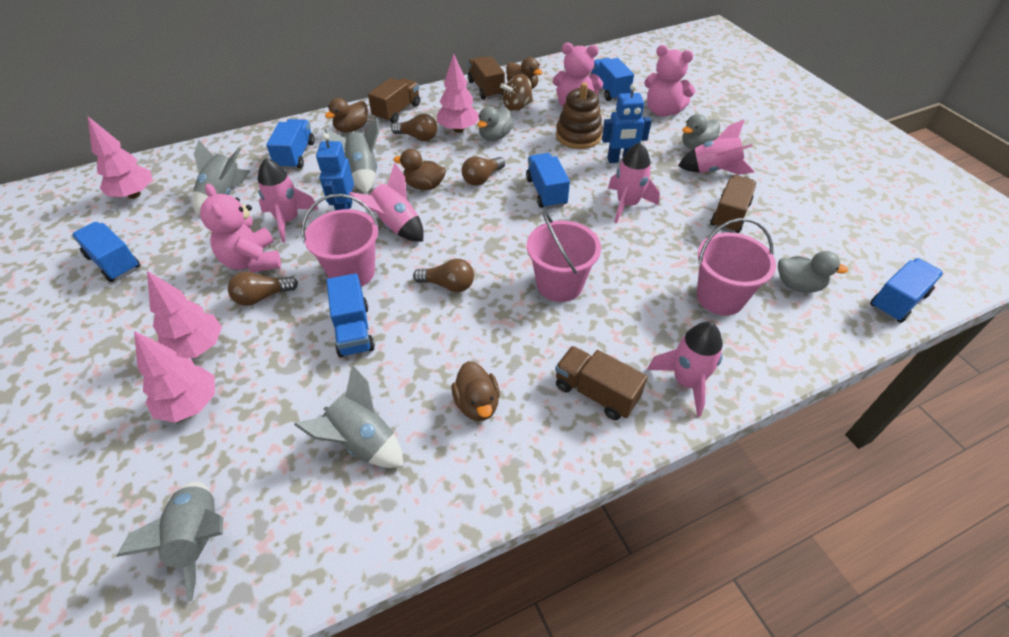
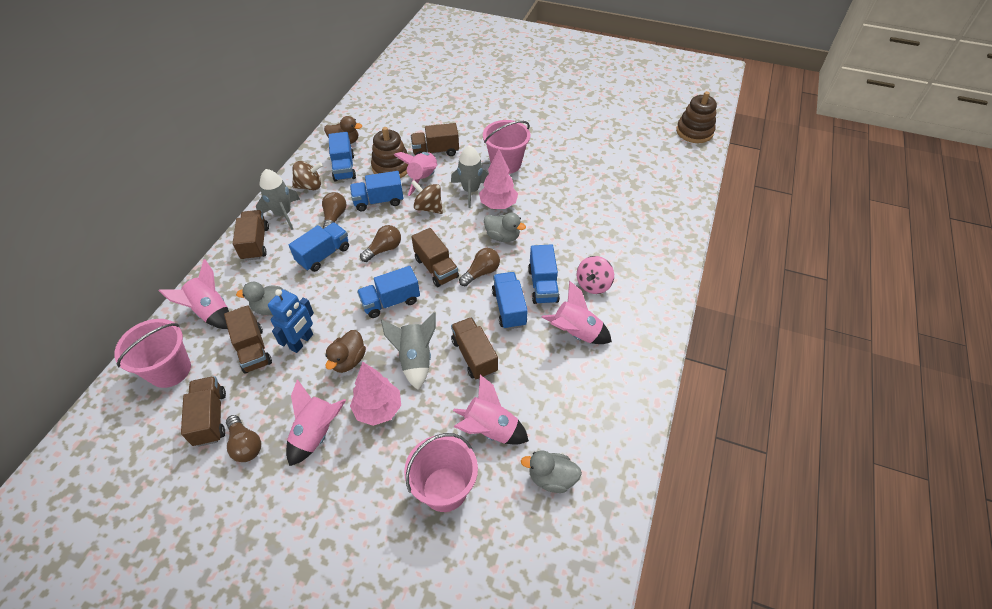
blue robot: [316,133,354,210] [602,84,652,163] = 2 -> [268,289,314,353] = 1
brown duck: [325,98,368,132] [393,149,446,190] [452,361,500,421] [506,57,543,89] = 4 -> [324,116,362,144] [325,330,366,373] = 2
brown spinning top: [500,74,533,111] = 1 -> [292,161,322,190] [411,180,443,214] = 2
brown stacking toy: [556,82,603,149] = 1 -> [371,127,408,178] [676,91,717,143] = 2
brown truck: [368,78,420,123] [468,56,505,100] [555,346,648,420] [710,175,756,233] = 4 -> [181,376,226,447] [224,305,272,374] [233,210,269,261] [411,123,459,156] [411,228,459,287] [451,317,498,380] = 6
grey rocket: [116,481,223,602] [193,140,250,216] [294,365,403,468] [325,118,379,194] = 4 -> [256,169,300,230] [381,312,436,390] [451,145,489,208] = 3
pink spinning top: none = 0 -> [577,256,614,294] = 1
pink teddy bear: [200,183,281,272] [552,43,603,106] [644,45,695,116] = 3 -> none = 0
pink tree: [88,117,152,199] [134,331,215,423] [147,271,222,359] [437,53,479,133] = 4 -> [350,361,401,426] [479,148,518,209] = 2

